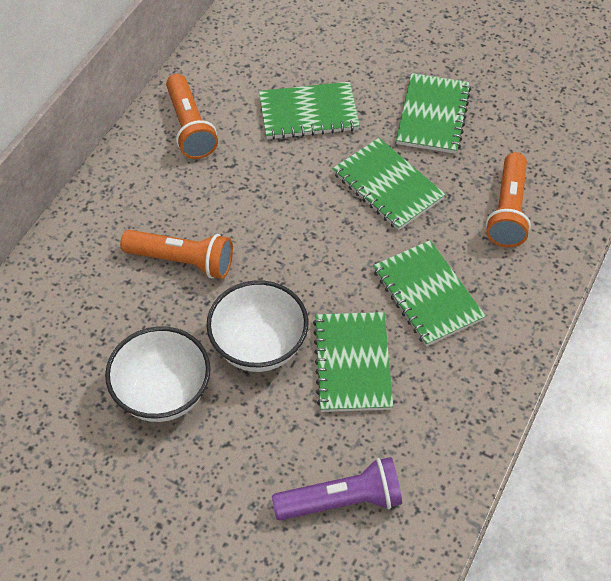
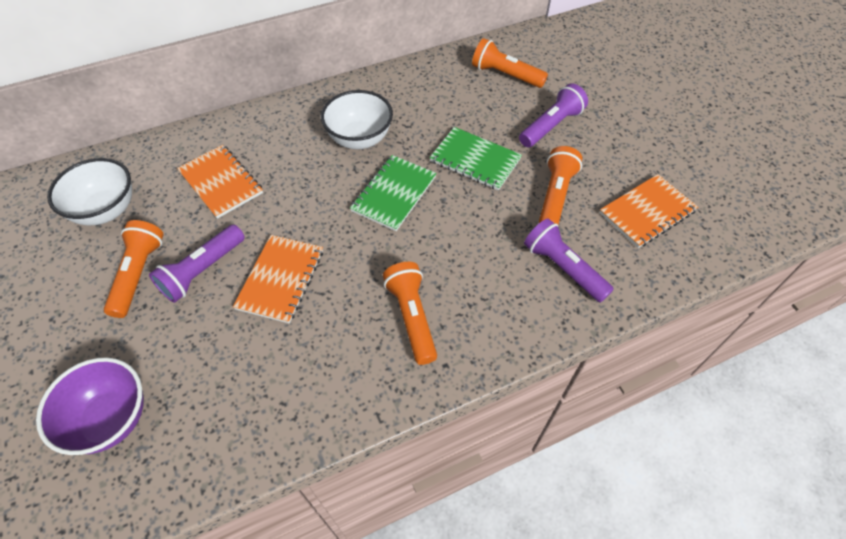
green notebook: [259,82,360,140] [313,312,393,412] [332,138,446,231] [373,240,486,346] [396,73,471,154] = 5 -> [350,155,437,231] [430,127,522,191] = 2
orange flashlight: [120,230,233,279] [166,74,218,159] [486,152,531,247] = 3 -> [104,220,164,318] [383,262,437,365] [472,38,548,88] [539,146,582,225] = 4
orange notebook: none = 0 -> [177,145,263,219] [233,235,323,324] [599,174,698,248] = 3
purple bowl: none = 0 -> [36,357,144,455] = 1
purple flashlight: [272,457,402,521] = 1 -> [149,225,245,303] [519,83,588,147] [524,218,614,303] = 3

